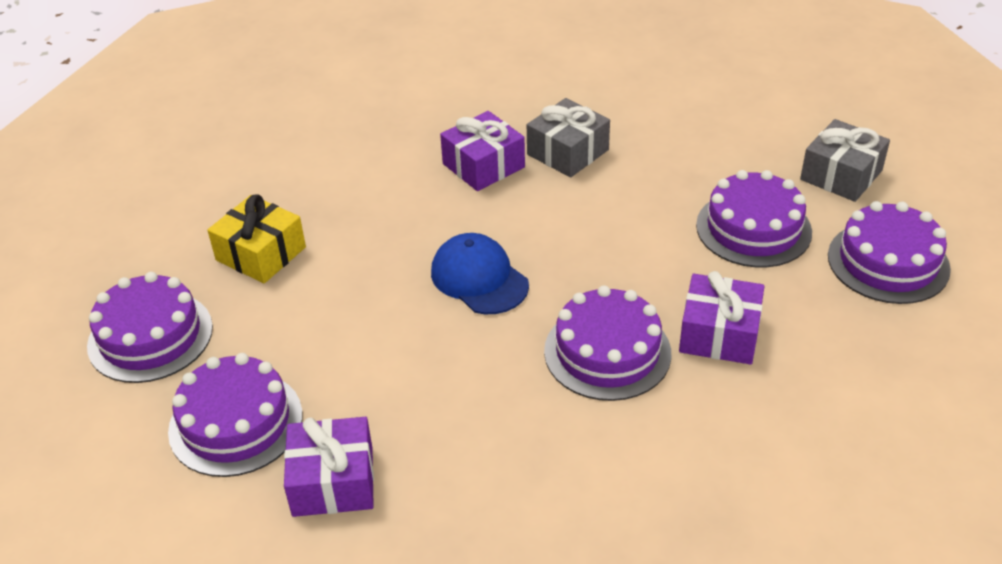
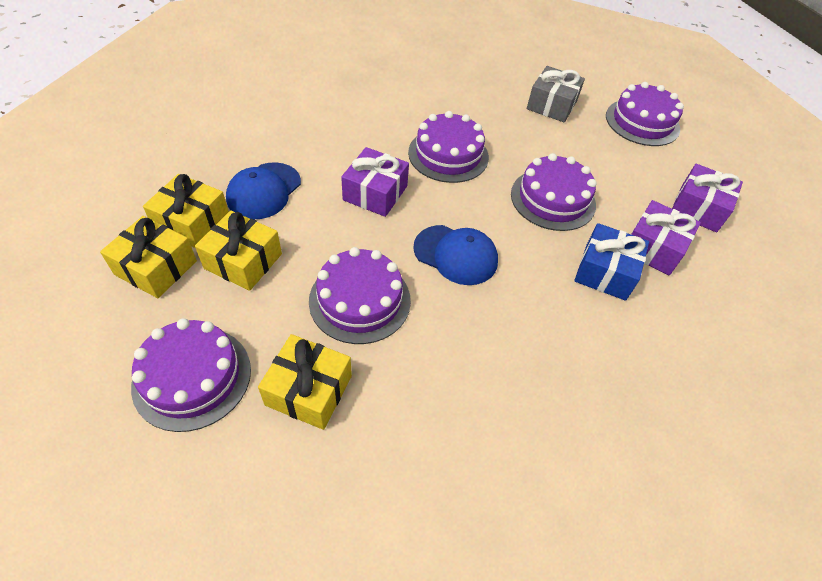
blue cap: [431,233,529,314] = 1 -> [226,162,301,219] [413,225,498,285] = 2
blue gift: none = 0 -> [574,223,649,301] = 1
grey gift: [527,98,610,177] [800,119,890,202] = 2 -> [527,66,585,122] = 1
yellow gift: [208,195,306,283] = 1 -> [100,216,197,298] [143,174,229,248] [195,210,282,291] [258,334,352,430] = 4

